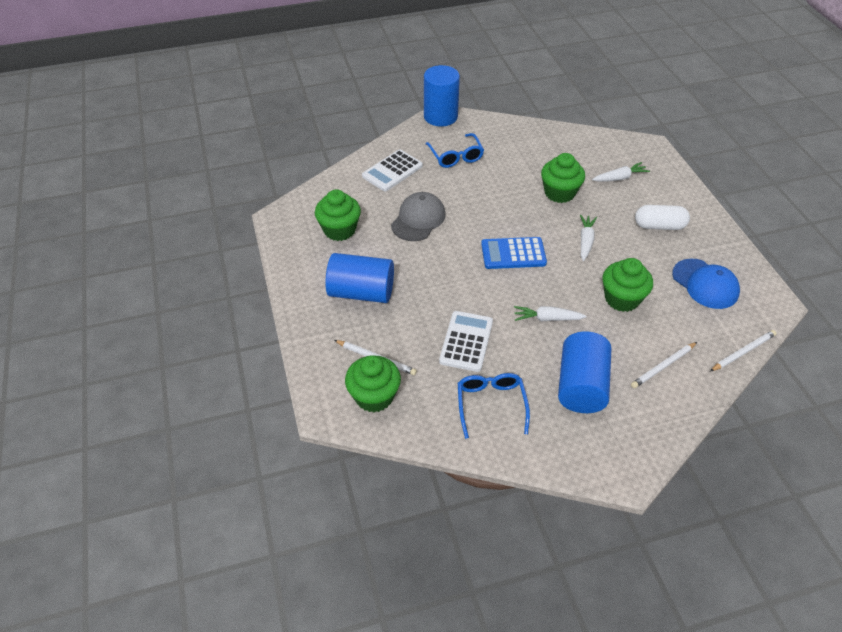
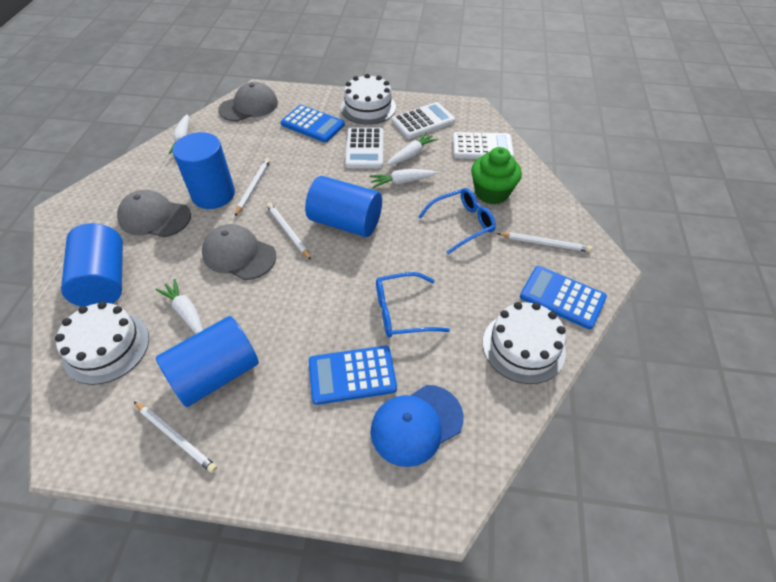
blue calculator: [481,237,547,269] = 1 -> [281,105,345,142] [309,346,397,405] [520,266,607,329] = 3
blue cylinder: [325,253,394,303] [424,65,460,126] [558,331,611,413] = 3 -> [61,223,123,307] [156,316,259,407] [173,132,235,209] [305,176,382,237] = 4
green cupcake: [315,189,361,241] [345,355,401,412] [541,153,585,203] [603,258,653,312] = 4 -> [471,147,522,204] = 1
grey cap: [391,192,446,241] = 1 -> [117,190,191,238] [202,224,276,280] [218,82,278,121] = 3
white cake: none = 0 -> [55,301,149,385] [340,74,396,124] [483,302,566,384] = 3
white calculator: [362,150,423,191] [439,311,493,372] = 2 -> [345,127,383,168] [392,102,455,139] [453,132,514,159] = 3
white capsule: [635,205,690,230] = 1 -> none = 0
white carrot: [514,306,587,321] [580,215,597,261] [592,162,650,181] = 3 -> [156,279,203,334] [169,114,190,154] [369,169,438,188] [387,132,438,165] = 4
white pencil: [334,340,417,375] [631,342,697,388] [710,330,777,371] = 3 -> [134,401,217,473] [235,158,270,216] [266,202,311,260] [497,232,592,252] = 4

